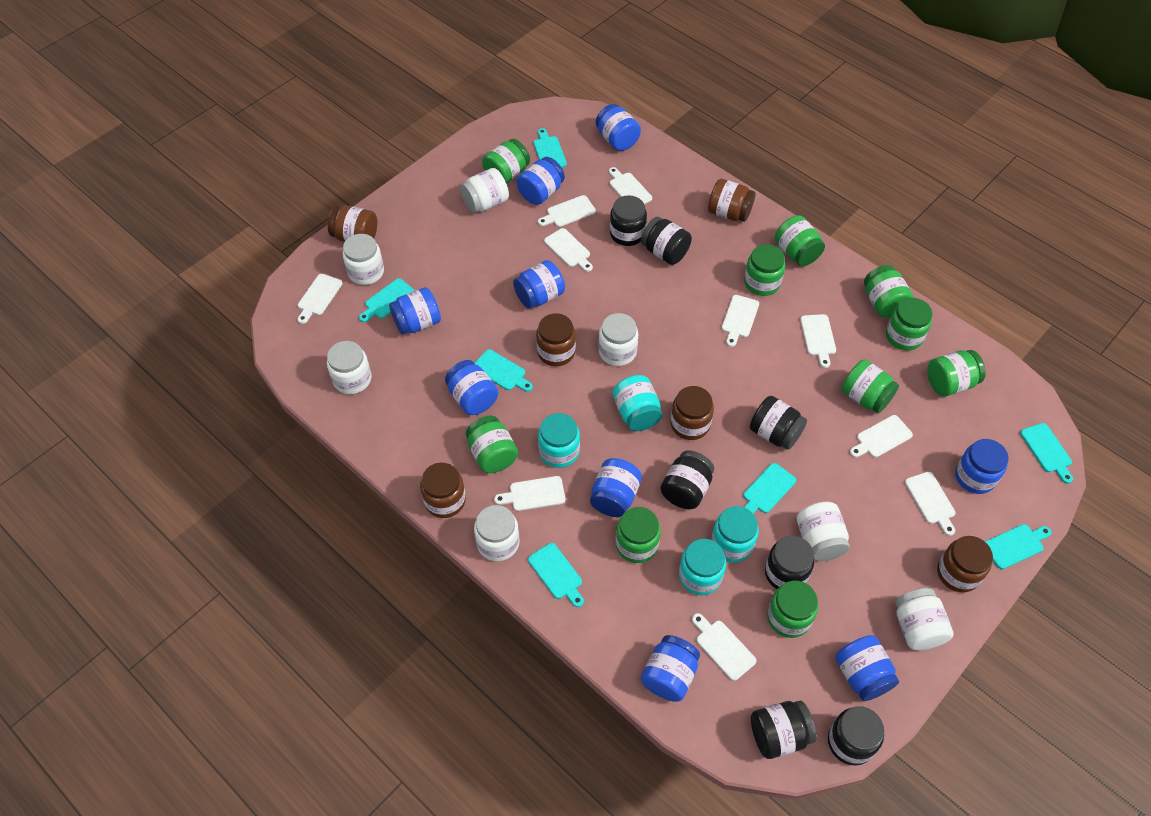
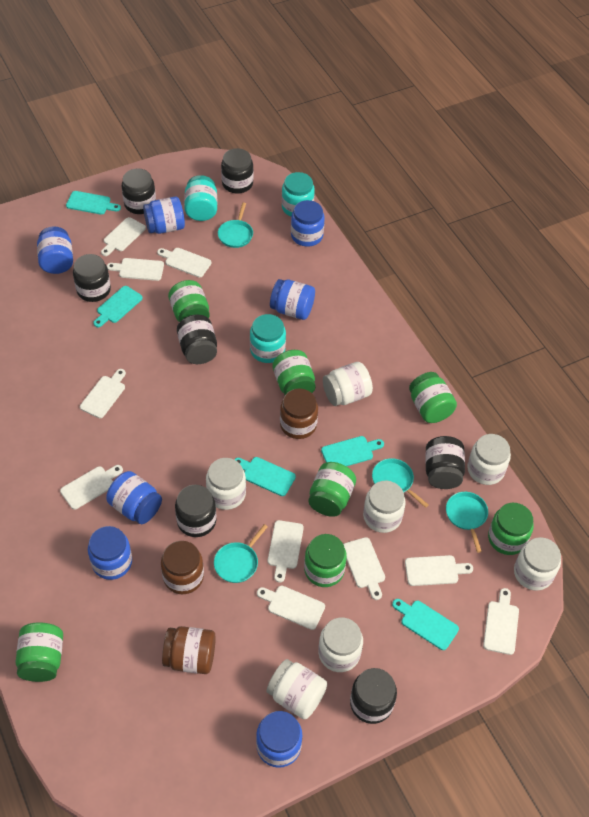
blue jar: [389,287,441,335] [445,360,498,415] [513,260,565,309] [517,157,565,205] [590,458,642,517] [596,104,641,151] [641,635,700,702] [835,635,899,701] [955,439,1008,494] = 9 -> [37,227,73,274] [88,526,132,580] [106,471,162,524] [143,197,185,234] [256,711,302,768] [270,279,315,320] [291,200,325,247] = 7
brown jar: [328,205,377,242] [420,463,466,518] [536,313,576,366] [671,386,714,440] [708,179,756,222] [937,536,993,592] = 6 -> [161,541,204,594] [162,626,216,674] [280,388,318,439] = 3
green jar: [466,416,518,473] [482,139,530,184] [616,507,661,563] [744,244,785,296] [767,581,818,638] [775,215,825,266] [841,359,899,413] [864,265,914,318] [886,298,932,350] [927,350,986,397] = 10 -> [15,623,63,682] [168,280,210,322] [272,350,316,395] [304,534,347,587] [308,462,356,517] [409,372,457,423] [488,503,534,555] = 7
turquoise cutting board: [359,278,415,322] [475,349,533,392] [528,543,584,607] [533,128,567,167] [743,463,796,514] [985,524,1051,569] [1020,423,1073,484] = 7 -> [66,191,121,215] [93,286,143,327] [234,457,296,496] [321,436,384,466] [392,599,459,650] = 5
turquoise jar: [538,413,580,468] [613,375,662,431] [679,539,726,595] [711,506,759,563] = 4 -> [184,175,217,221] [250,314,286,363] [282,172,315,216] = 3
turquoise pan: none = 0 -> [214,524,268,583] [218,203,253,248] [372,458,429,508] [446,492,488,553] = 4

